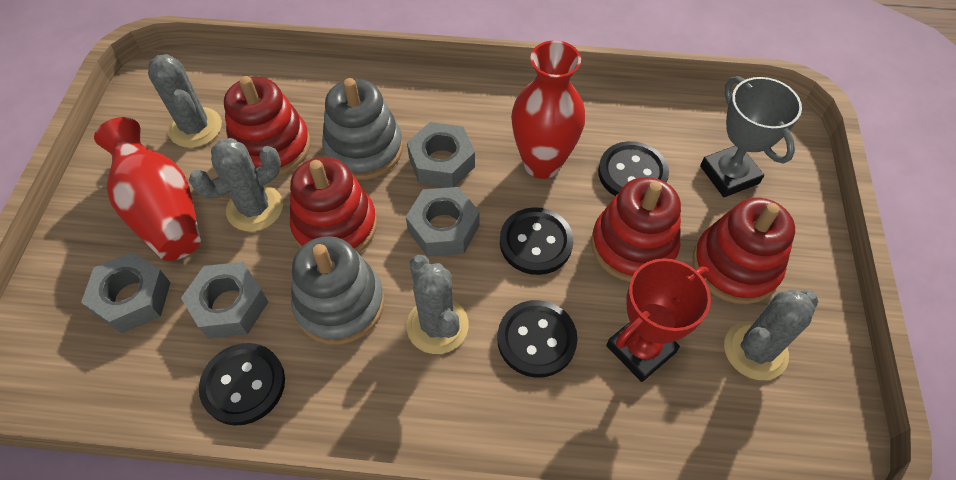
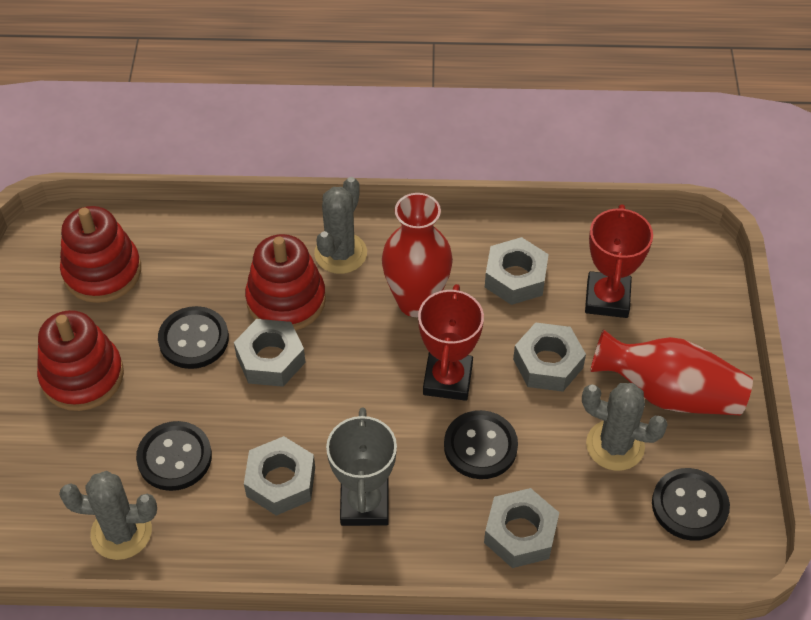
grey cactus: [148,54,222,148] [189,138,283,232] [407,255,469,354] [724,289,818,380] = 4 -> [59,471,157,560] [314,177,367,274] [582,383,668,471] = 3
grey nut: [81,252,171,333] [181,262,268,339] [406,187,479,257] [407,122,475,188] = 4 -> [234,319,306,387] [244,436,315,516] [484,488,559,568] [485,237,549,305] [513,323,586,392] = 5
grey stacking toy: [291,236,384,345] [322,78,403,180] = 2 -> none = 0
red stacking toy: [224,76,310,176] [290,157,377,254] [591,177,681,282] [692,198,795,304] = 4 -> [37,310,124,411] [60,206,141,303] [245,234,326,331] = 3
red trophy: [606,258,711,382] = 1 -> [418,284,484,401] [585,205,653,318] = 2

